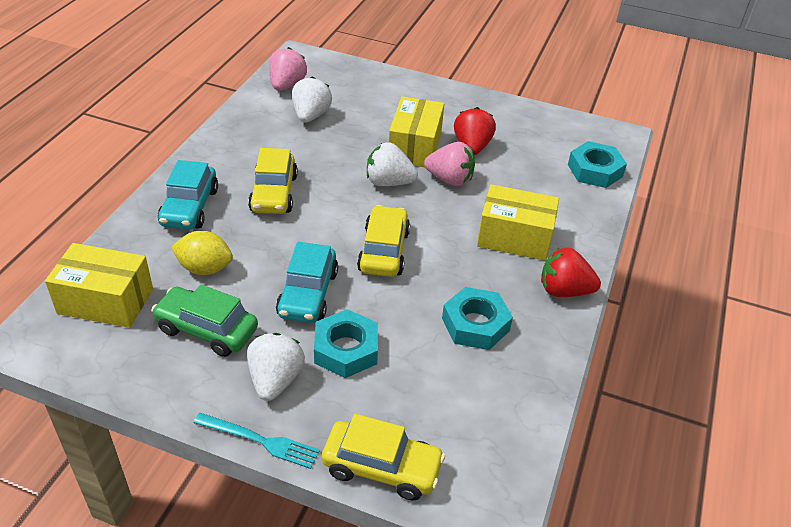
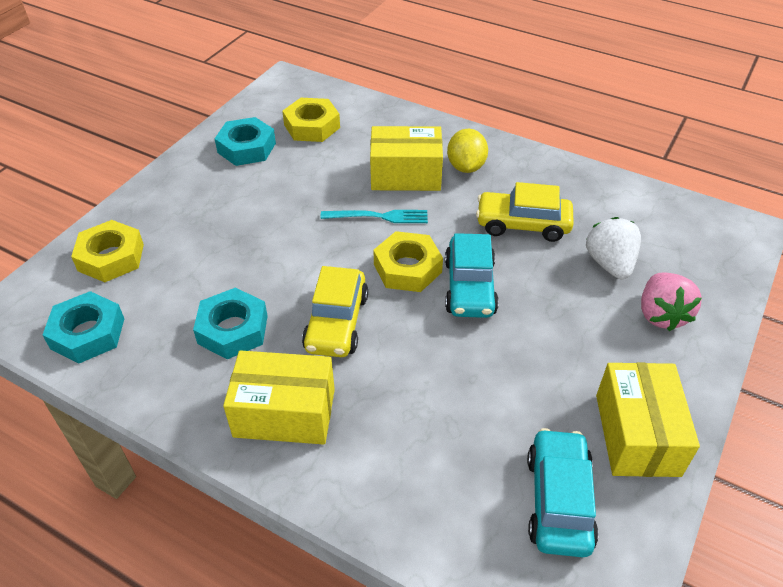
green car: [151,285,258,357] = 1 -> none = 0
pink strawberry: [269,47,307,91] [424,142,475,187] = 2 -> [641,272,702,331] = 1
red strawberry: [454,107,496,155] [541,247,601,297] = 2 -> none = 0
white strawberry: [247,333,305,401] [292,76,332,123] [367,142,418,186] = 3 -> [586,217,641,279] = 1
yellow car: [248,148,298,214] [322,414,445,501] [357,205,410,277] = 3 -> [302,266,368,357] [476,182,574,242] = 2
yellow nut: none = 0 -> [71,220,144,282] [282,98,340,142] [373,231,443,292] = 3

